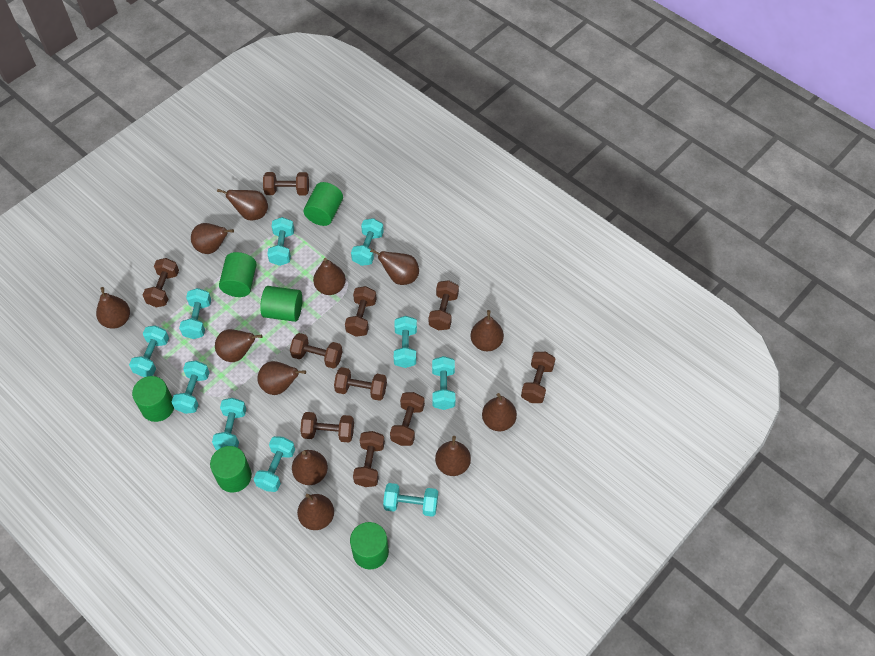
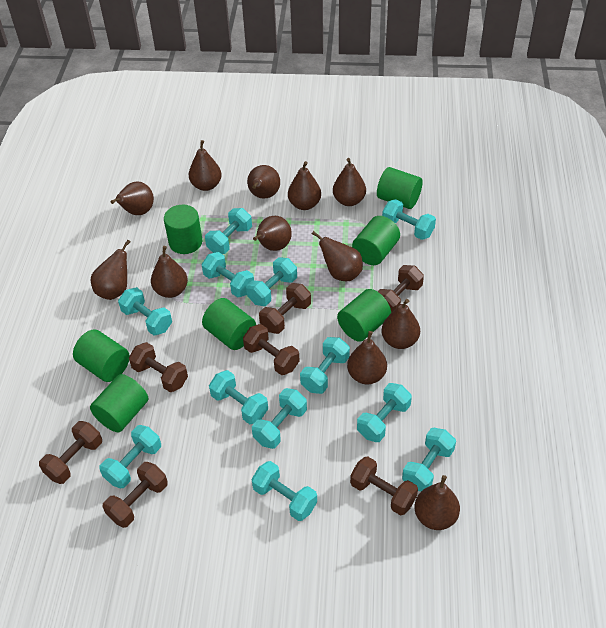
brown dumbbell: [143,258,179,307] [263,172,309,195] [290,333,343,369] [300,412,354,443] [334,367,387,401] [345,286,377,337] [353,431,385,487] [390,392,425,446] [429,280,459,330] [521,352,555,403] = 10 -> [39,421,102,484] [103,462,168,528] [129,342,188,392] [243,324,300,375] [259,283,311,334] [350,456,418,515] [378,265,424,313] = 7
green cylinder: [132,376,174,422] [210,446,252,492] [219,252,257,297] [260,286,302,322] [304,182,343,226] [350,522,389,569] = 6 -> [73,329,130,382] [90,374,148,432] [164,205,202,254] [202,298,256,350] [337,289,391,342] [352,216,400,265] [377,167,423,209] = 7
turquoise dumbbell: [129,325,169,377] [172,360,210,414] [179,288,211,339] [212,398,246,450] [254,436,295,492] [267,217,294,266] [351,218,384,266] [383,483,438,517] [394,316,417,368] [432,356,455,410] = 10 -> [100,425,161,489] [118,287,172,336] [202,252,254,298] [205,208,252,254] [209,370,268,424] [246,257,297,306] [252,388,307,449] [252,461,317,521] [300,337,350,394] [357,383,412,442] [382,199,436,240] [402,428,456,491] = 12

